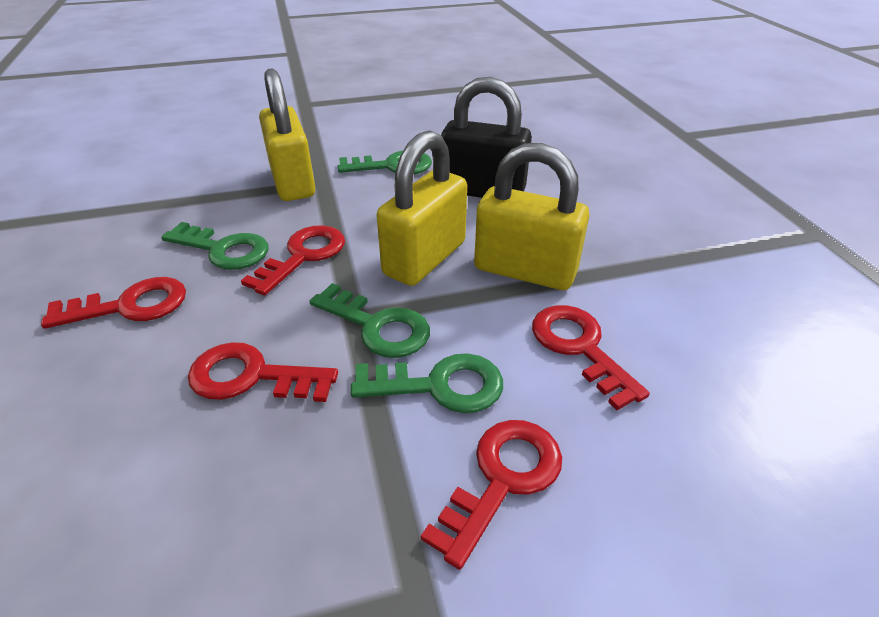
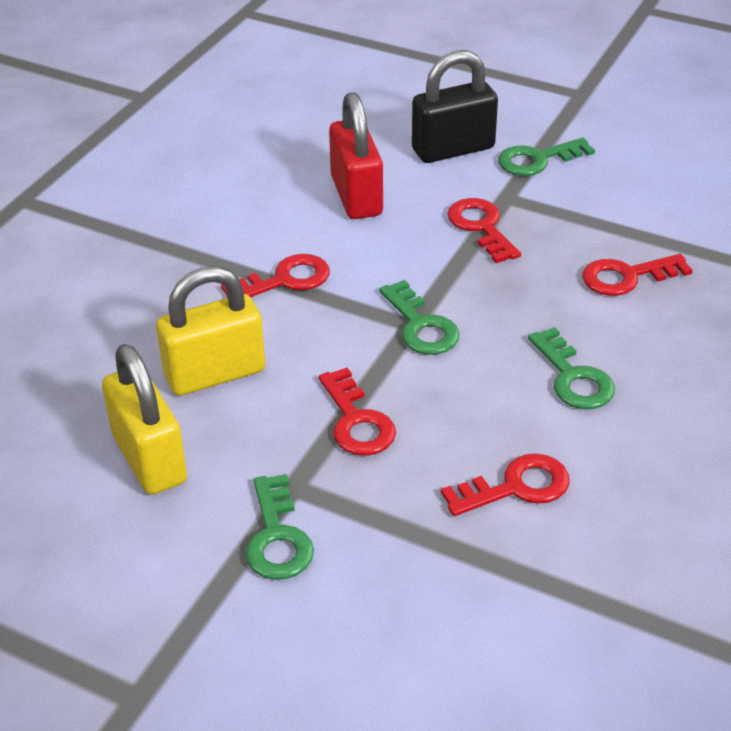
red padlock: none = 0 -> [329,92,383,219] = 1
yellow padlock: [259,69,315,201] [377,130,467,286] [474,143,589,290] = 3 -> [102,344,187,495] [156,266,265,396] = 2

